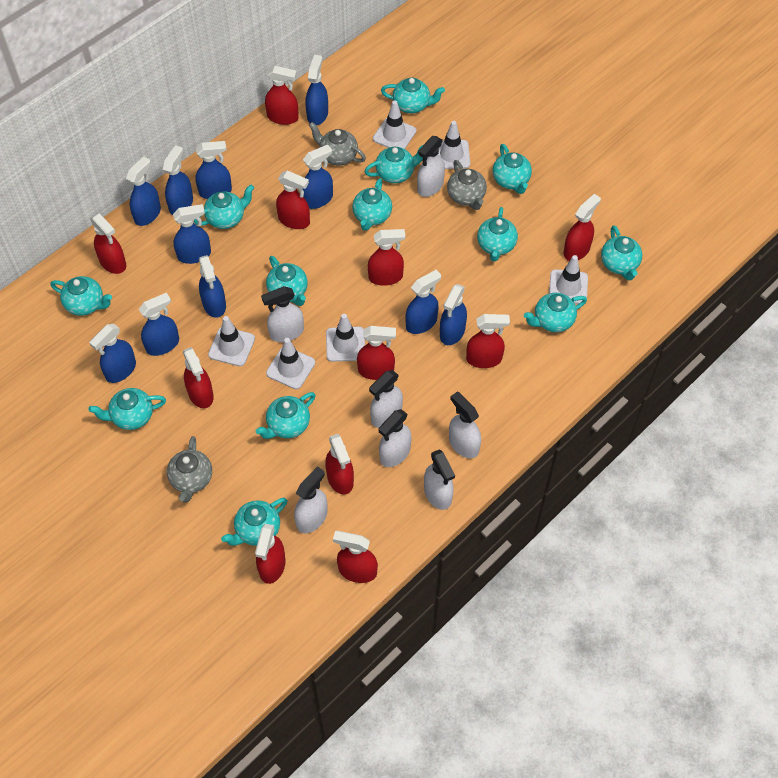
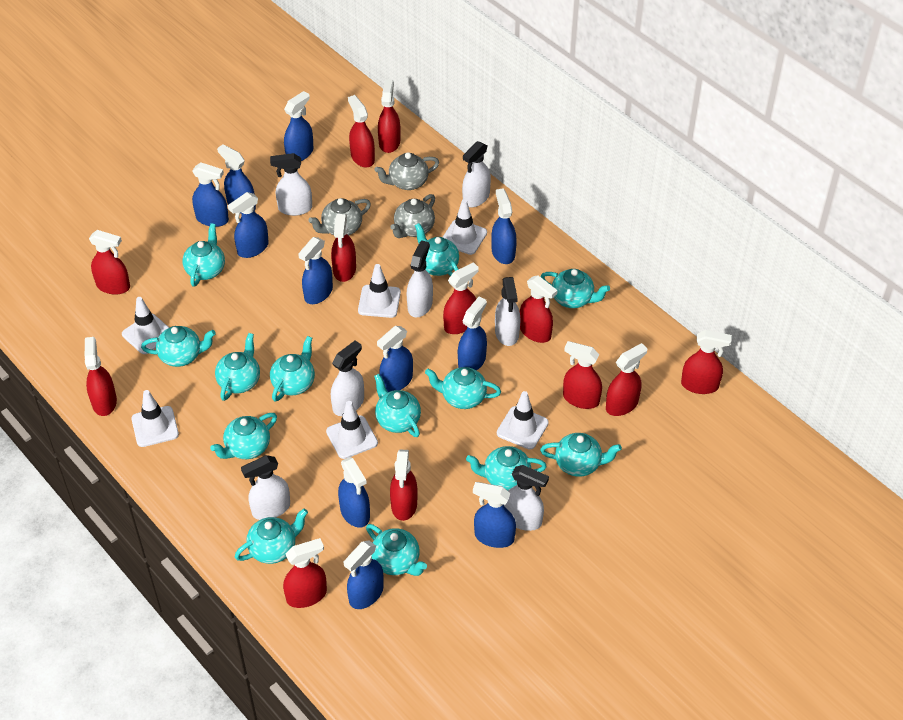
red spray bottle: [90,213,126,274] [183,347,214,408] [255,524,285,584] [265,66,299,125] [276,170,310,229] [325,434,354,495] [333,531,378,583] [357,326,396,380] [368,229,406,286] [466,314,510,368] [563,194,601,261] = 11 -> [85,337,117,416] [89,230,130,295] [283,538,327,608] [331,214,356,282] [348,95,375,168] [378,79,400,153] [390,450,418,521] [443,262,479,334] [520,275,558,343] [563,341,602,409] [606,343,647,416] [681,330,732,394] = 12

